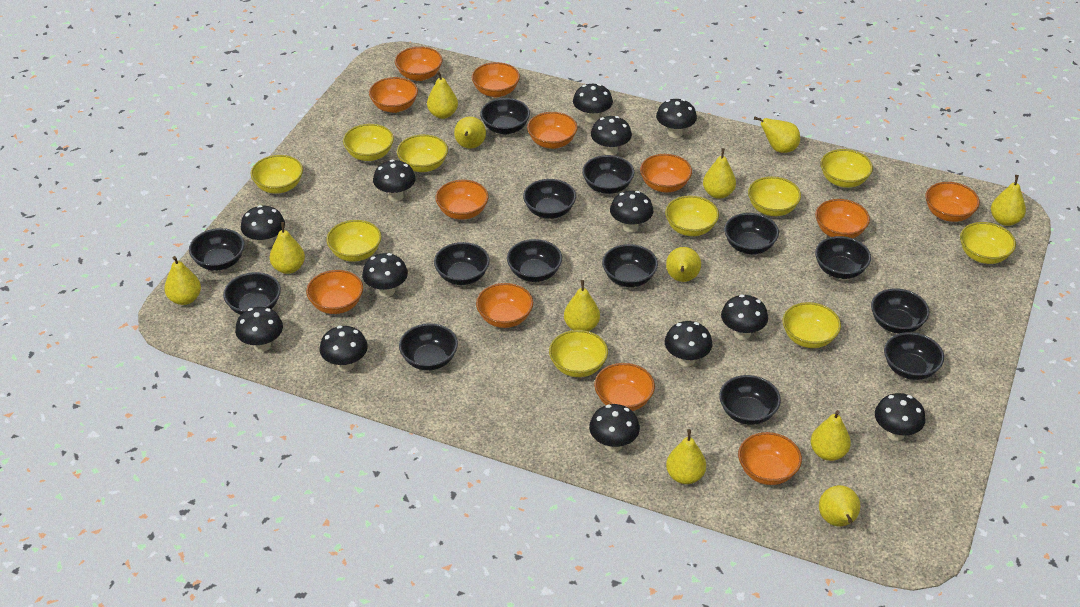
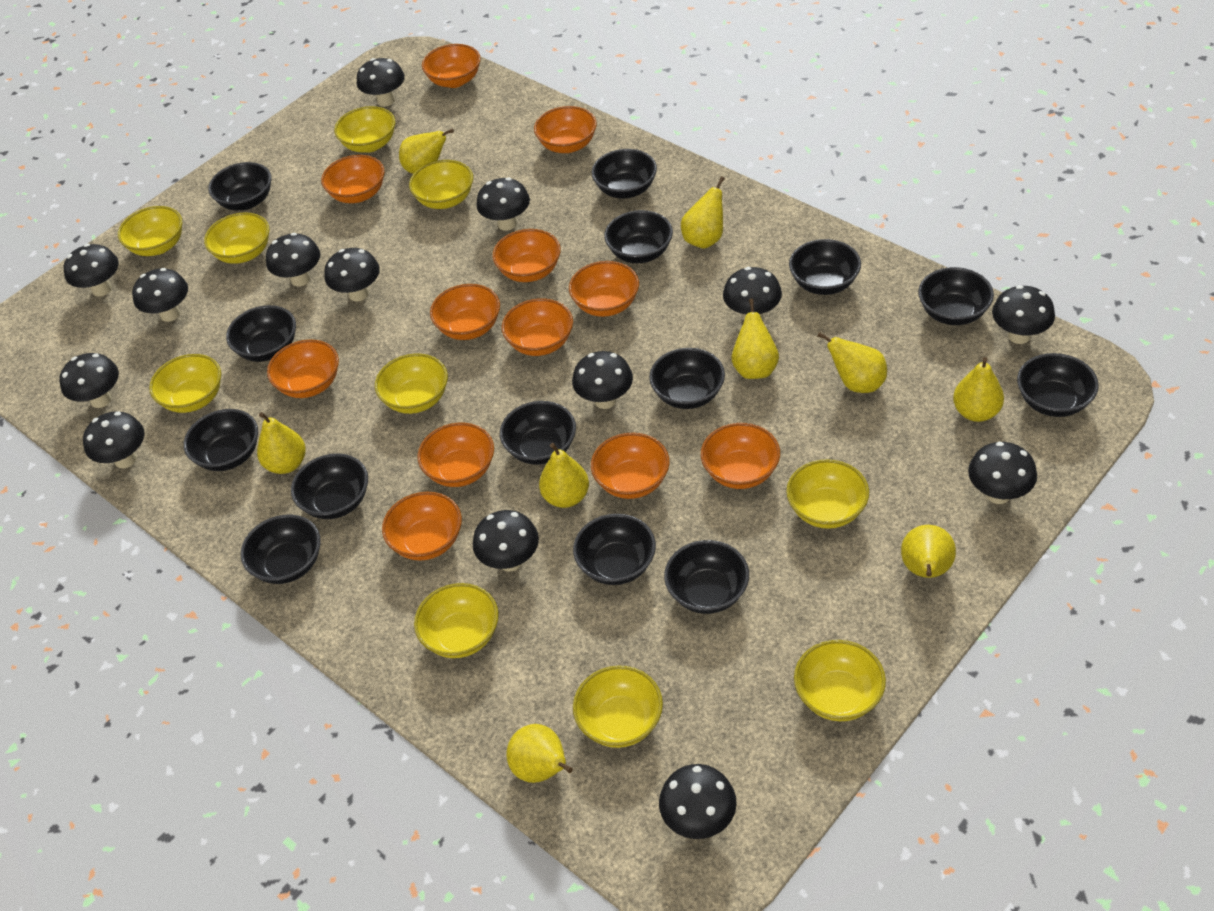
black mushroom: [235,307,283,352] [241,205,285,248] [320,326,368,371] [362,253,408,297] [373,160,416,201] [573,84,613,123] [589,404,640,452] [591,116,632,155] [610,191,653,233] [656,99,697,138] [665,321,712,367] [721,295,768,340] [875,393,926,441] = 13 -> [59,353,119,408] [64,244,119,296] [83,411,144,468] [132,268,188,322] [266,233,320,287] [324,248,380,301] [357,58,405,107] [473,510,539,572] [476,178,530,231] [572,351,633,409] [659,764,737,839] [723,267,782,320] [968,442,1037,504] [992,285,1055,344] = 14
yellow pear: [164,256,201,305] [270,222,305,274] [427,71,458,119] [454,117,486,149] [564,280,600,331] [666,247,701,282] [666,429,706,484] [703,148,736,199] [754,117,800,153] [811,410,851,461] [819,485,860,526] [991,175,1026,226] = 12 -> [257,412,306,474] [399,129,454,174] [506,724,573,783] [539,443,589,508] [681,176,725,249] [732,298,779,379] [817,332,887,393] [901,525,956,578] [953,357,1004,422] = 9

